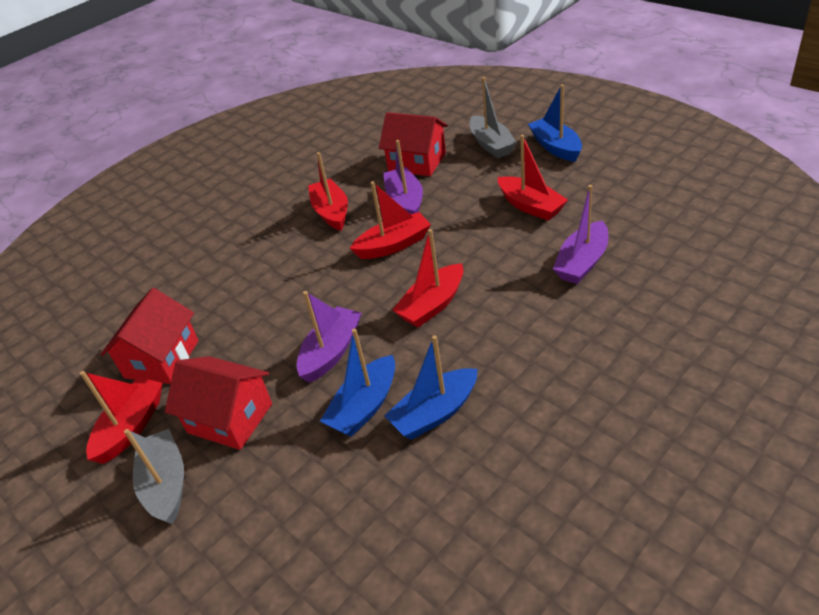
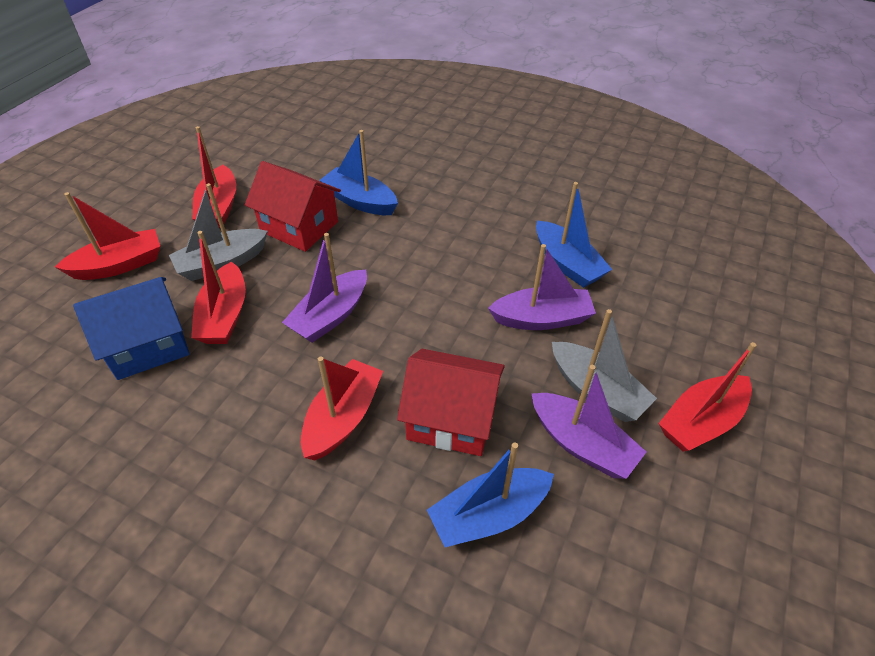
blue house: none = 0 -> [73,277,189,380] = 1
red house: [101,288,199,384] [165,356,272,450] [379,112,448,176] = 3 -> [245,161,341,252] [397,349,505,456] = 2

